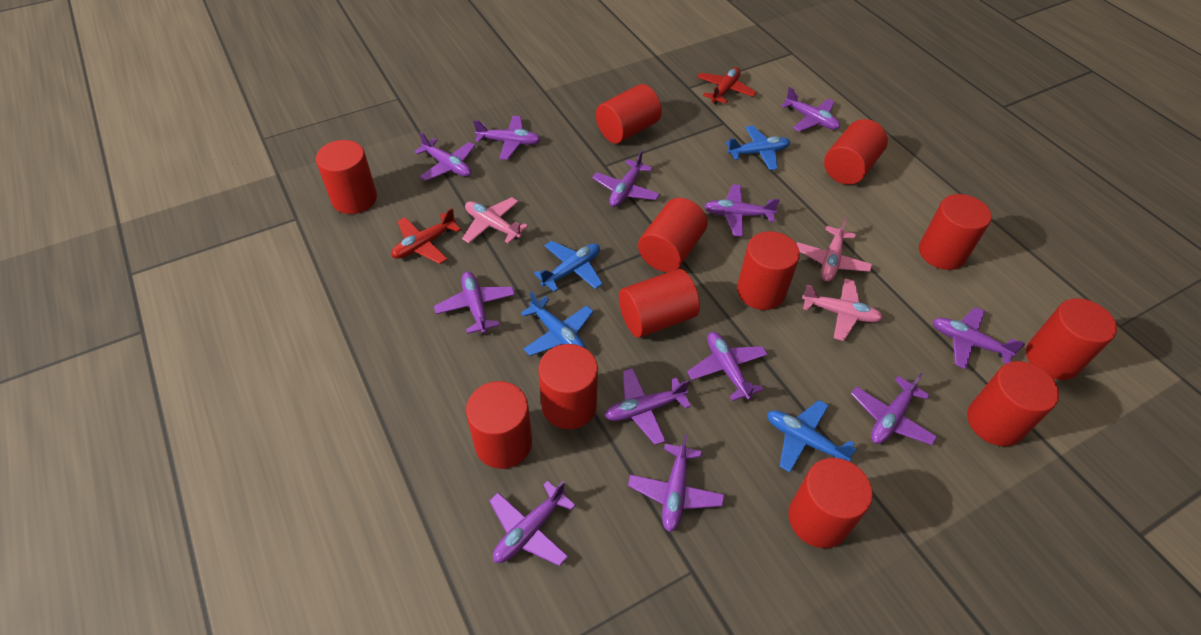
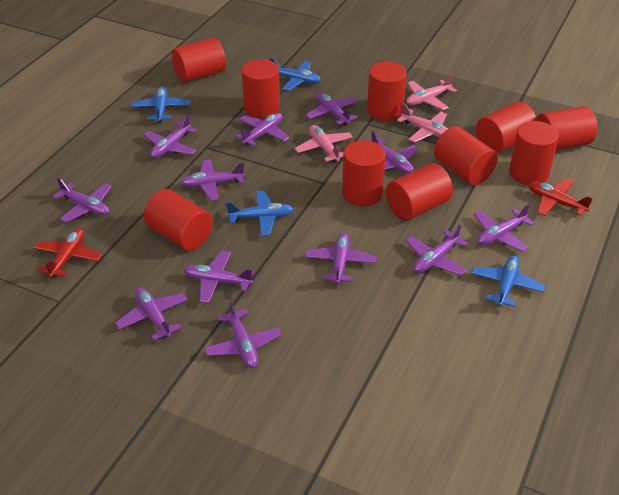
red cylinder: [316,140,377,214] [466,381,532,469] [539,344,598,429] [596,84,662,144] [619,269,700,338] [638,198,707,272] [737,231,800,310] [789,458,873,548] [824,119,888,185] [919,194,992,270] [967,361,1059,446] [1026,298,1117,380] = 12 -> [144,189,213,251] [172,37,226,83] [242,59,280,118] [342,140,386,206] [367,62,407,121] [386,163,453,221] [434,126,498,185] [475,101,537,153] [509,121,559,185] [536,106,597,150] = 10

